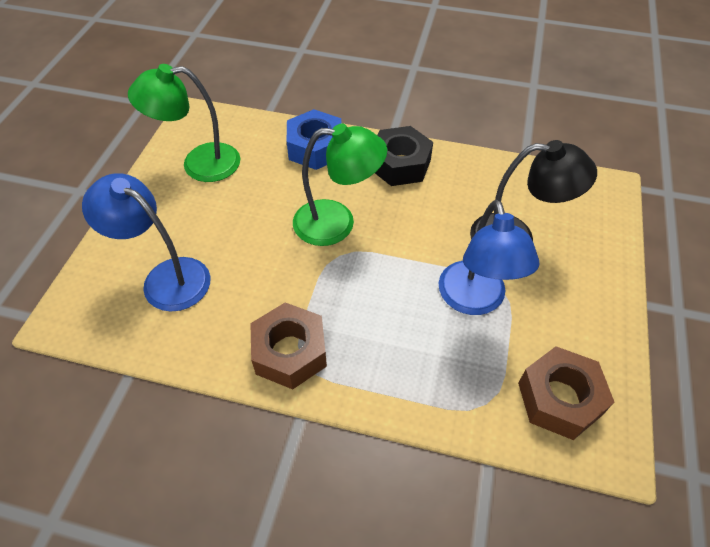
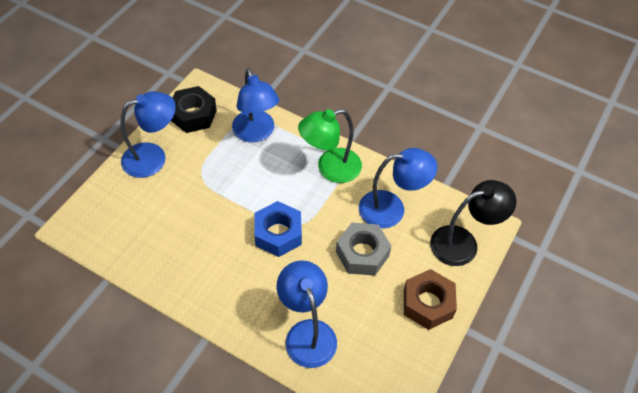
blue lamp: [82,173,211,312] [439,200,539,315] = 2 -> [120,91,176,178] [232,68,279,142] [277,260,337,368] [359,148,438,228] = 4
brown nut: [250,302,327,389] [518,346,614,440] = 2 -> [404,269,457,330] = 1
green lamp: [128,64,240,182] [293,123,387,246] = 2 -> [298,109,362,183] = 1
grey nut: none = 0 -> [336,223,391,276] = 1

